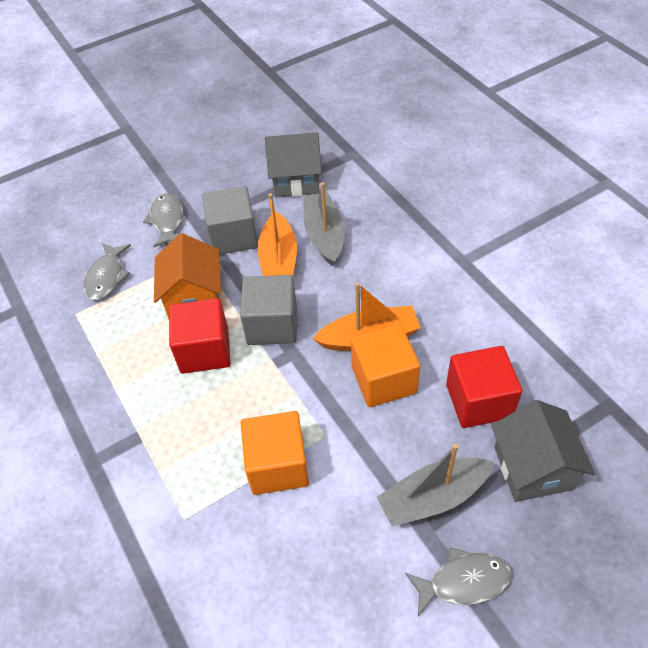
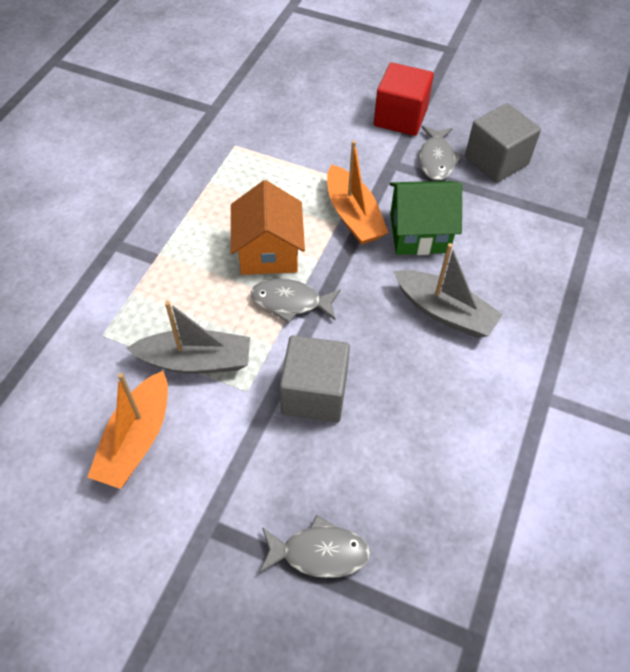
green house: none = 0 -> [389,181,462,255] = 1
grey house: [265,132,322,197] [491,400,595,502] = 2 -> none = 0
orange cube: [241,411,309,495] [351,324,420,407] = 2 -> none = 0
red cube: [169,298,231,374] [446,346,522,428] = 2 -> [374,62,434,136] = 1

